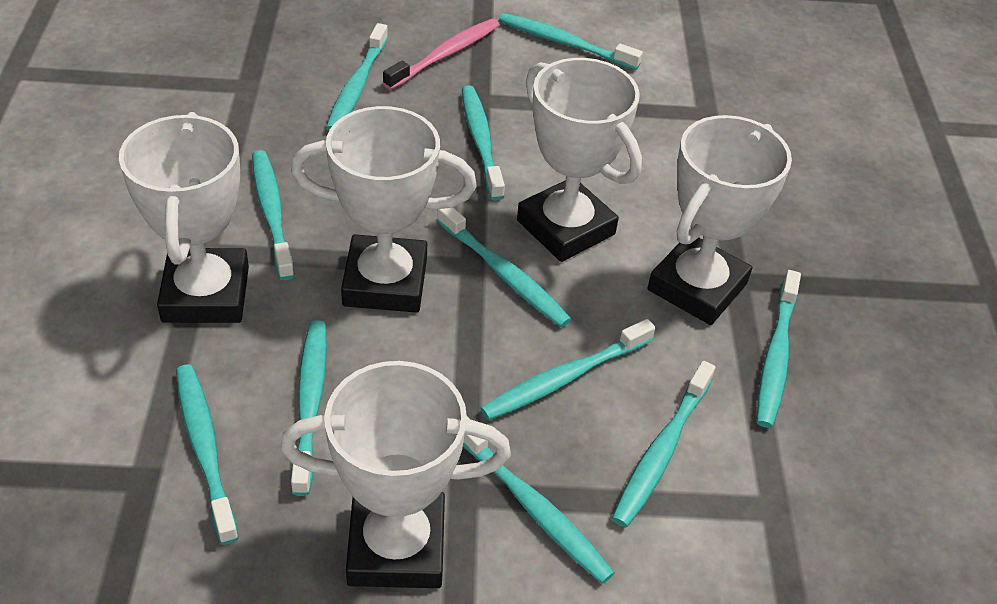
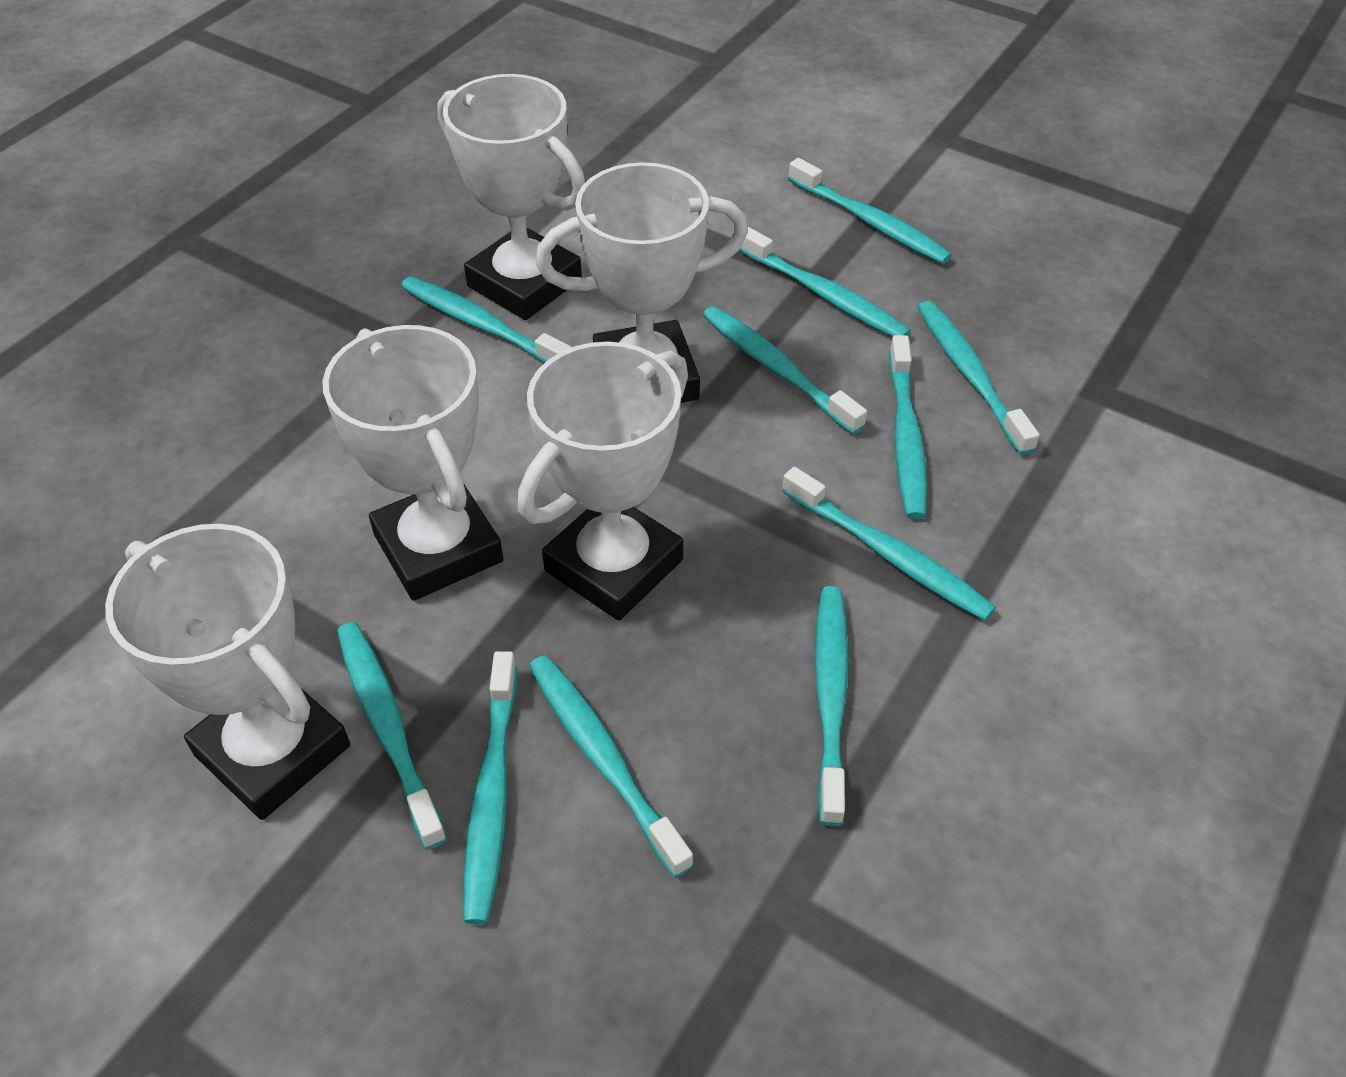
pink toothbrush: [383,18,500,90] = 1 -> none = 0

